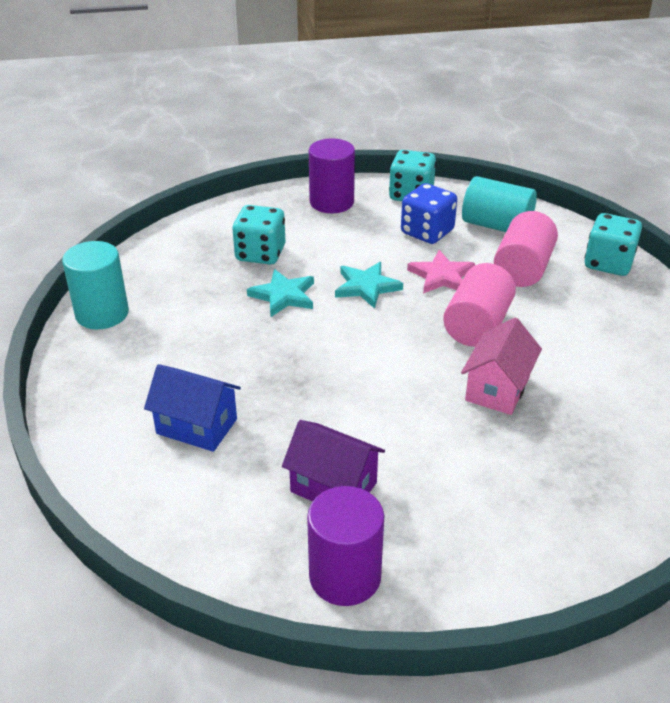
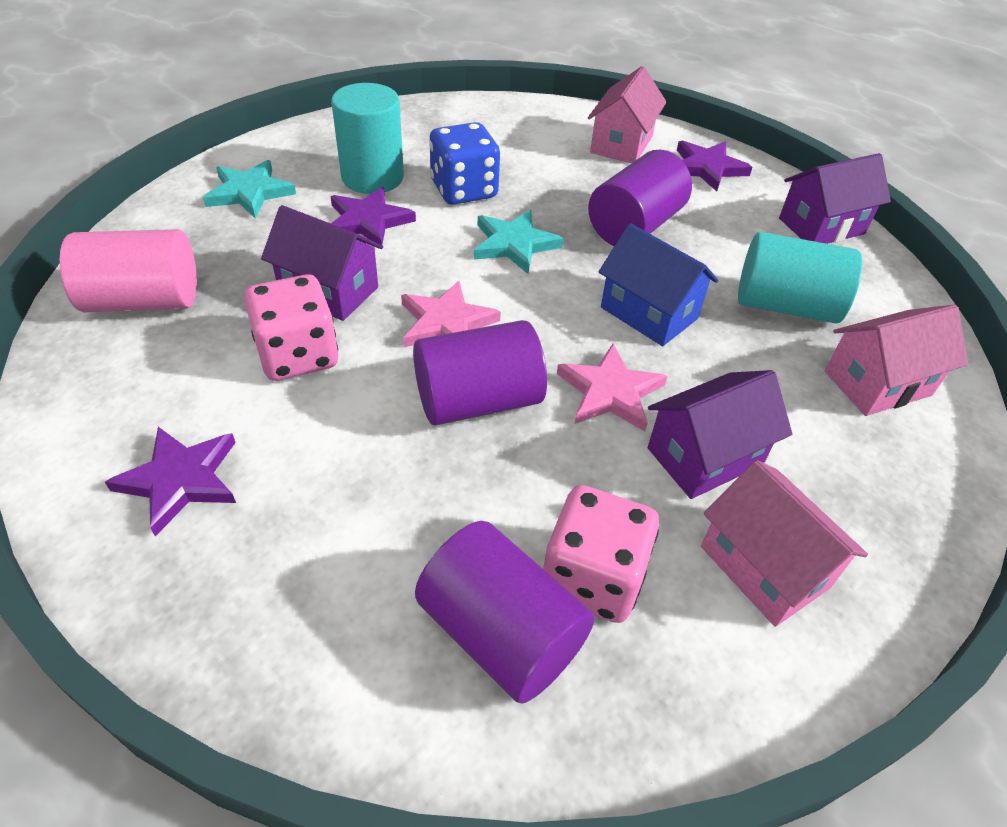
pink cylinder: [443,263,516,347] [494,211,558,287] = 2 -> [60,229,197,313] = 1
pink dice: none = 0 -> [244,274,338,381] [543,485,659,623] = 2
pink house: [461,317,542,415] = 1 -> [588,66,667,163] [701,460,868,627] [825,305,968,416] = 3
pink star: [407,250,475,294] = 1 -> [401,281,501,347] [557,344,667,431] = 2
purple cylinder: [307,486,384,606] [309,138,355,213] = 2 -> [413,320,547,425] [415,521,595,704] [588,150,692,246] = 3
purple house: [282,420,385,501] = 1 -> [261,205,383,321] [648,370,792,499] [779,153,891,244] = 3
purple star: none = 0 -> [105,427,236,536] [330,187,416,245] [677,141,752,191] = 3
turquoise dice: [232,205,285,265] [389,150,436,201] [585,213,642,276] = 3 -> none = 0

